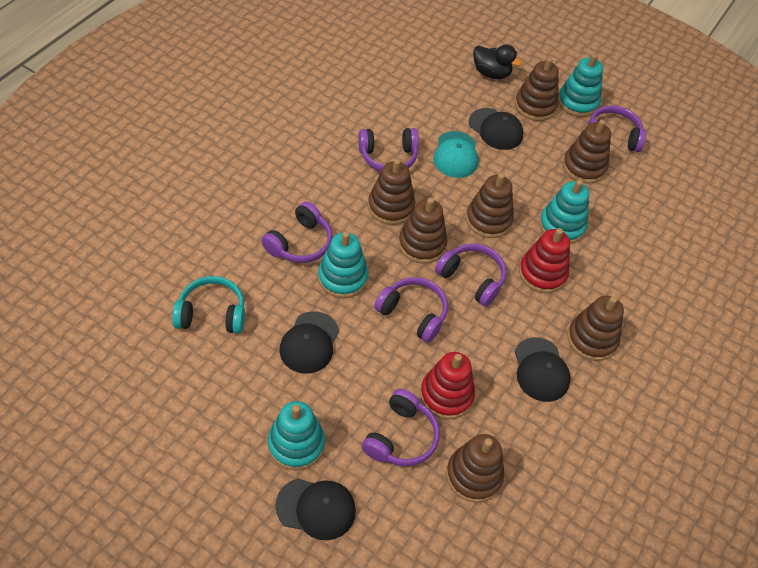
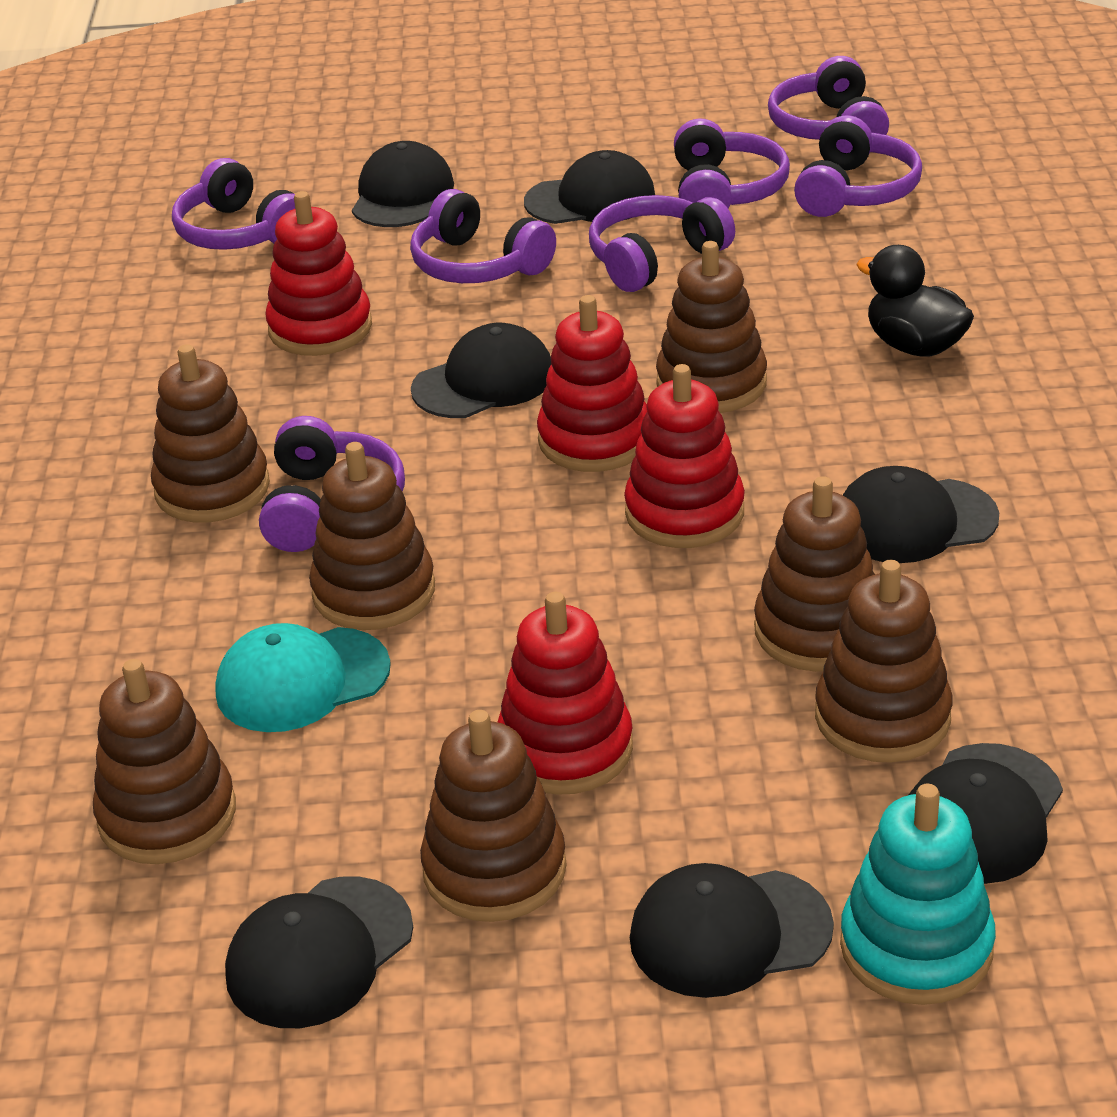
black cap: [275,478,356,540] [280,311,339,374] [469,108,523,150] [514,337,570,402] = 4 -> [225,876,413,1028] [352,141,454,227] [411,323,551,418] [524,150,655,224] [630,863,834,998] [843,466,999,563] [909,743,1063,884] = 7
purple headphones: [261,201,333,263] [358,128,419,172] [362,389,440,466] [374,277,448,343] [435,244,506,306] [588,105,647,152] = 6 -> [172,158,295,250] [259,416,405,552] [410,189,556,283] [589,195,735,292] [674,118,790,208] [768,56,889,140] [794,115,922,217] = 7
red stacking toy: [420,352,475,419] [519,228,570,293] = 2 -> [265,191,372,356] [498,592,633,795] [537,295,647,472] [624,364,745,548] = 4
turquoise headphones: [172,276,245,334] = 1 -> none = 0
turquoise stacking toy: [268,401,325,470] [318,232,368,298] [539,180,589,244] [558,54,603,117] = 4 -> [840,783,996,1005] = 1

